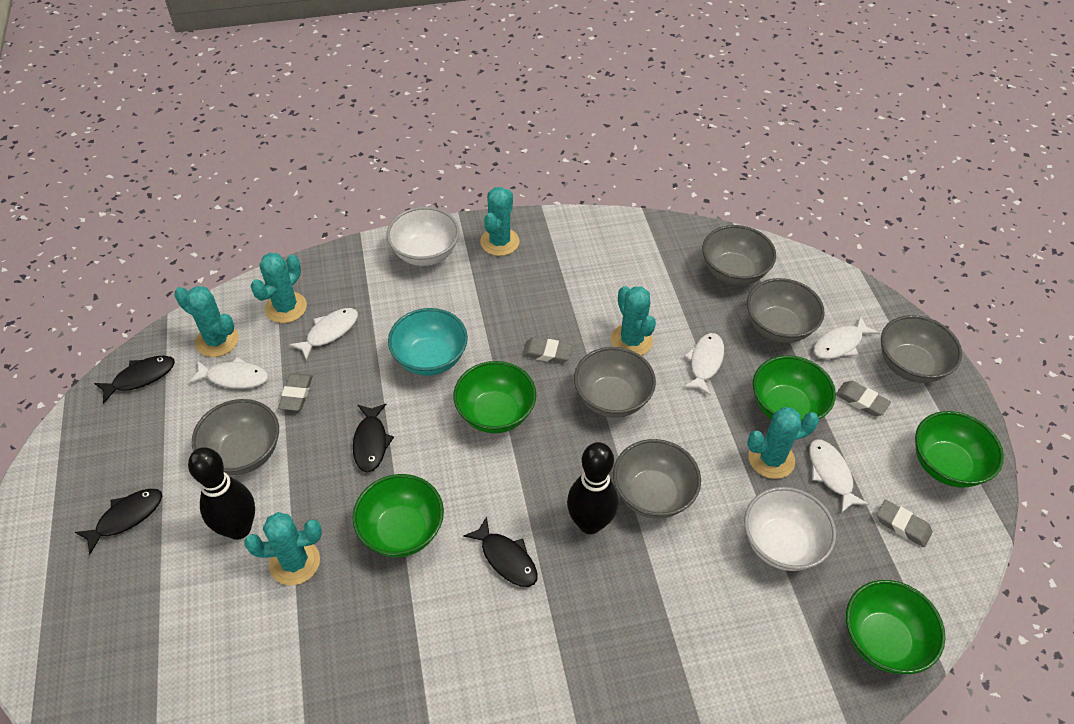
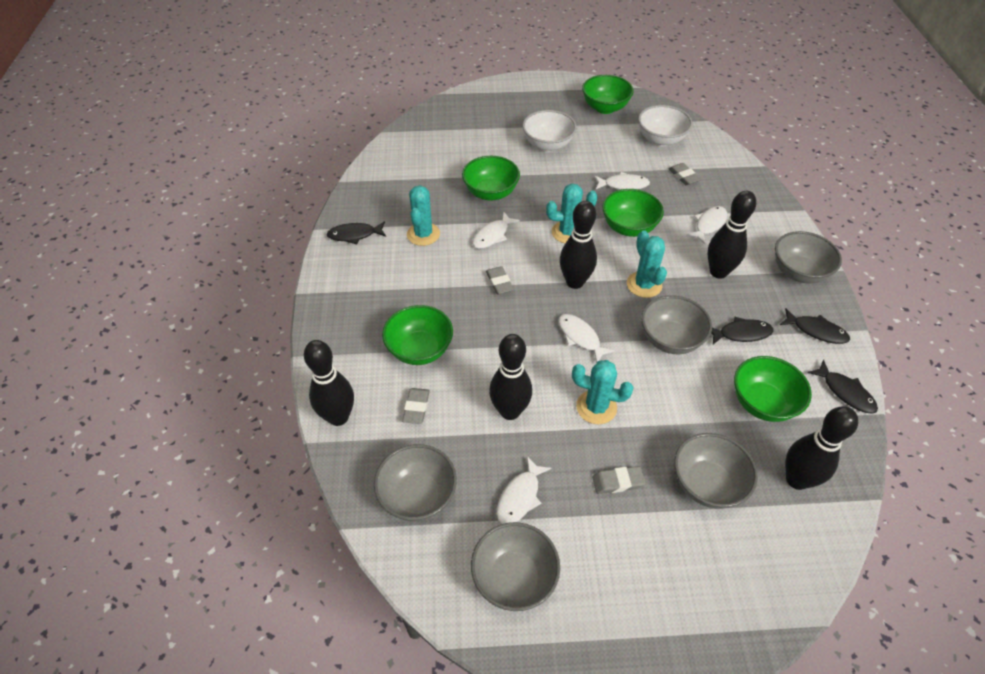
black bowling pin: [188,447,255,540] [567,442,618,534] = 2 -> [304,340,354,426] [489,334,532,420] [560,201,597,289] [708,191,756,279] [785,406,858,490] = 5
grey bowl: [192,399,279,475] [574,347,656,418] [613,439,701,519] [702,225,776,285] [747,278,825,343] [881,315,962,383] = 6 -> [374,444,457,521] [471,522,560,611] [641,295,712,354] [674,433,758,509] [775,231,842,283] = 5
turquoise bowl: [388,308,468,376] = 1 -> none = 0
turquoise cactus: [174,286,239,357] [244,512,322,585] [250,253,307,323] [480,187,519,256] [611,286,656,356] [747,407,819,479] = 6 -> [407,185,440,246] [546,184,598,243] [572,360,634,424] [627,231,667,298] = 4

